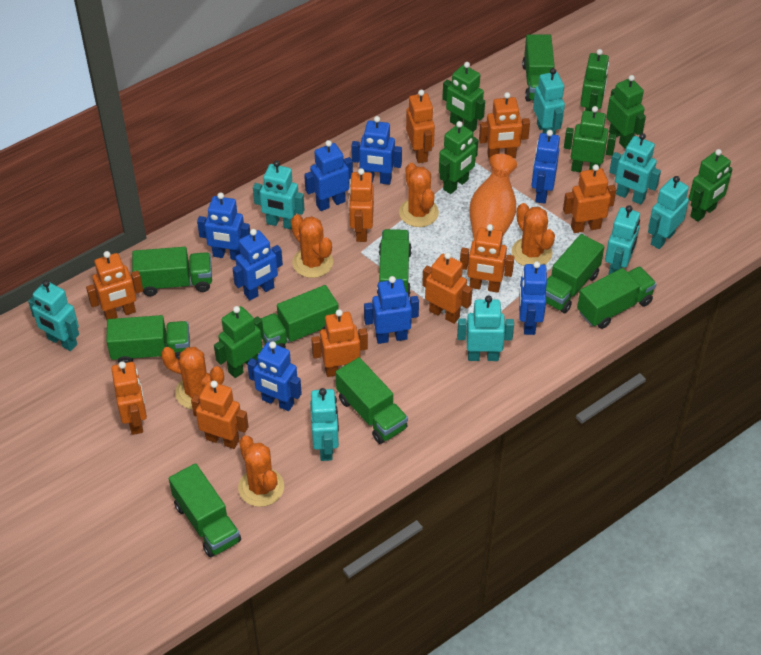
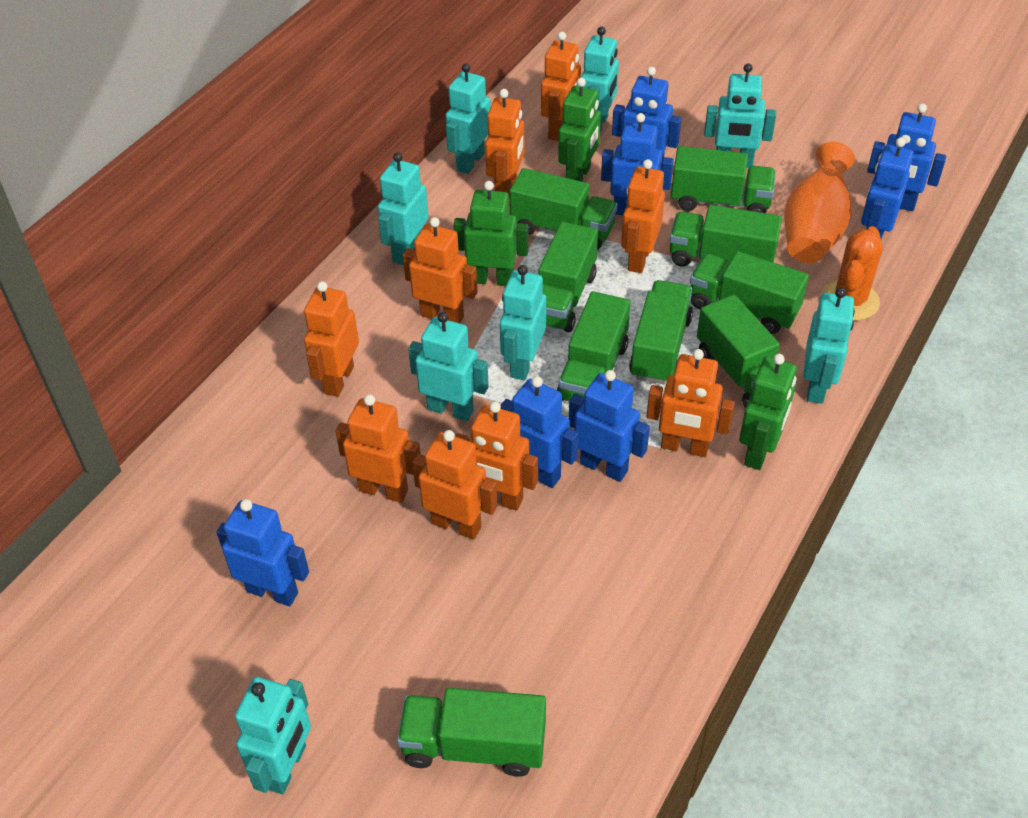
blue robot: [197,192,250,260] [233,229,283,300] [247,341,302,411] [304,140,353,211] [351,116,402,185] [364,276,419,344] [519,261,547,335] [531,130,560,204] = 8 -> [216,499,309,606] [500,376,579,488] [569,370,650,482] [601,113,674,215] [612,67,681,169] [861,138,914,239] [867,103,946,211] = 7
green robot: [214,306,264,378] [439,121,478,194] [442,62,485,132] [564,106,616,172] [580,49,609,111] [606,75,646,148] [689,149,733,222] = 7 -> [453,181,529,286] [558,78,601,182] [739,354,797,470] = 3
orange cactus: [161,347,224,410] [238,436,284,507] [291,215,333,278] [399,163,439,227] [512,203,555,266] = 5 -> [821,226,882,321] = 1
orange robot: [86,251,143,320] [111,361,147,435] [191,381,249,449] [311,309,368,377] [349,168,374,242] [406,90,435,163] [422,252,472,324] [460,224,514,293] [479,92,530,159] [563,164,616,233] = 10 -> [304,281,359,397] [335,394,421,503] [403,217,478,323] [412,430,497,540] [456,401,538,511] [485,89,525,198] [541,32,581,141] [621,159,665,273] [647,349,735,457] = 9

